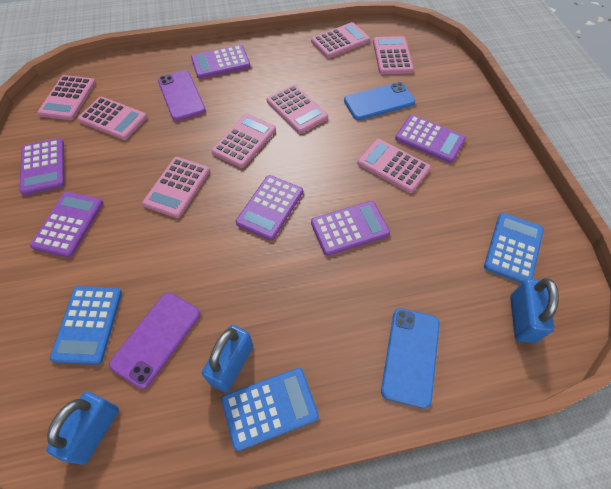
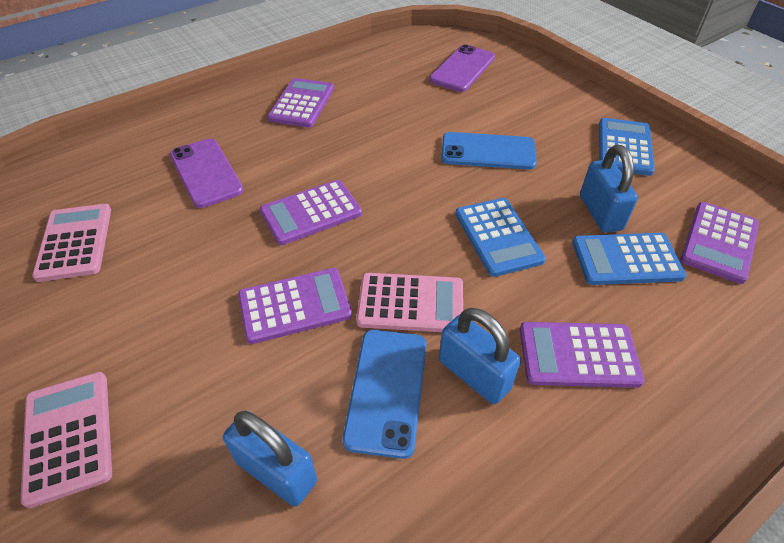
pink calculator: [37,75,96,120] [78,97,147,140] [142,157,210,218] [211,114,276,168] [267,84,328,134] [311,22,370,58] [357,139,431,193] [373,36,414,74] = 8 -> [21,372,112,508] [32,204,111,282] [356,273,463,332] = 3
purple calculator: [19,138,65,195] [30,192,103,258] [191,45,251,79] [236,175,303,240] [311,201,390,256] [395,115,466,163] = 6 -> [238,268,352,344] [260,180,362,245] [267,78,334,128] [520,322,645,388] [680,202,759,284] = 5

